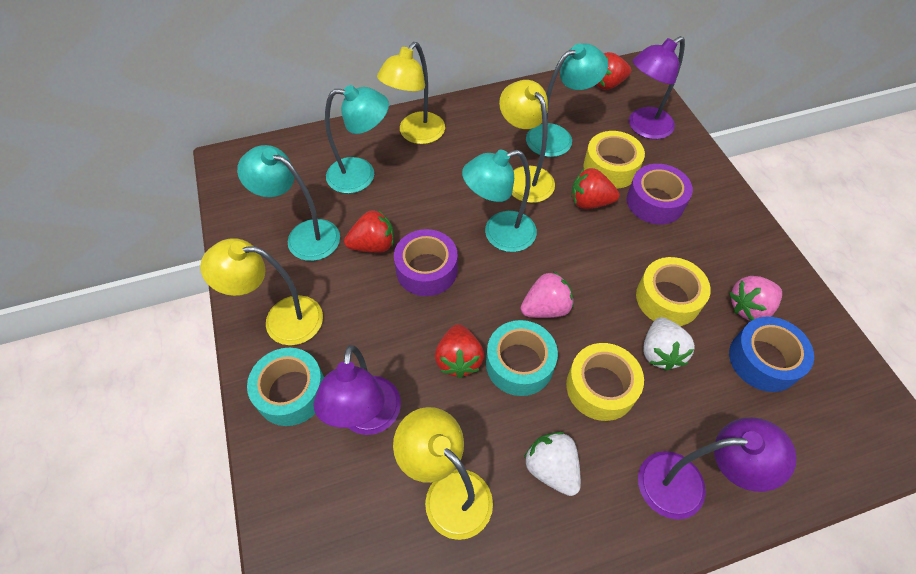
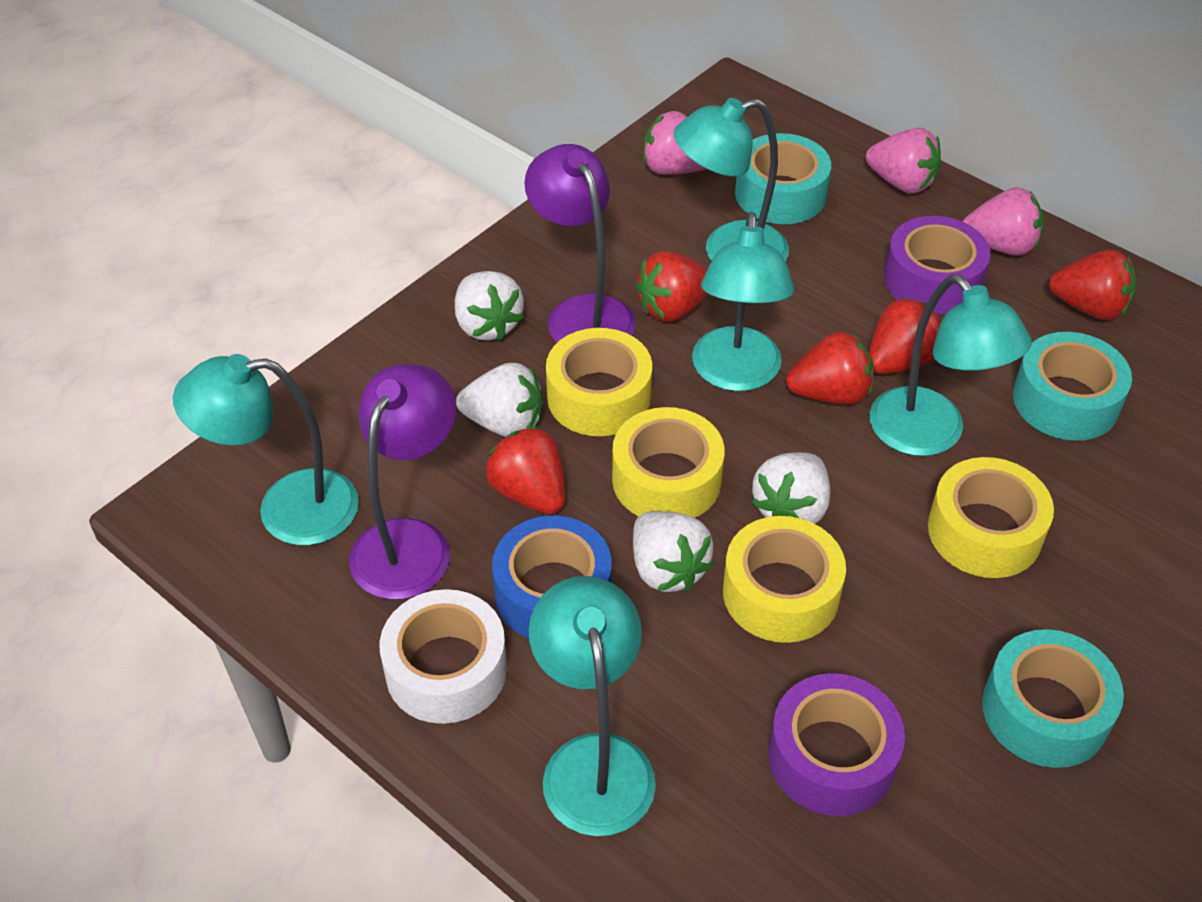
pink strawberry: [521,271,574,318] [729,276,782,321] = 2 -> [644,111,707,175] [866,128,941,194] [962,187,1044,256] = 3
purple lamp: [313,345,401,435] [629,36,685,139] [638,417,796,520] = 3 -> [349,364,456,600] [524,144,636,343] = 2
red strawberry: [344,210,394,253] [435,324,484,378] [571,168,619,209] [596,52,631,90] = 4 -> [485,426,565,514] [635,251,708,322] [786,332,873,405] [869,297,942,374] [1049,250,1137,321] = 5
turquoise lamp: [237,145,340,261] [325,85,389,194] [462,150,537,252] [526,43,608,157] = 4 -> [173,354,359,545] [529,576,656,836] [674,98,789,262] [692,212,794,391] [870,275,1032,456] = 5
turquoise tape: [247,348,324,426] [486,320,558,396] = 2 -> [735,133,831,224] [982,629,1124,768] [1013,332,1132,441] = 3
white strawberry: [524,432,581,496] [643,317,695,371] = 2 -> [455,271,524,341] [456,363,542,437] [633,511,714,592] [751,452,830,524] = 4
white tape: none = 0 -> [380,589,507,724] = 1
yellow lamp: [200,238,323,345] [377,42,445,144] [393,407,493,540] [499,80,555,203] = 4 -> none = 0
yellow tape: [566,343,644,421] [583,131,645,189] [636,257,711,326] = 3 -> [546,328,652,436] [612,407,725,518] [723,516,846,643] [928,457,1054,578] = 4

